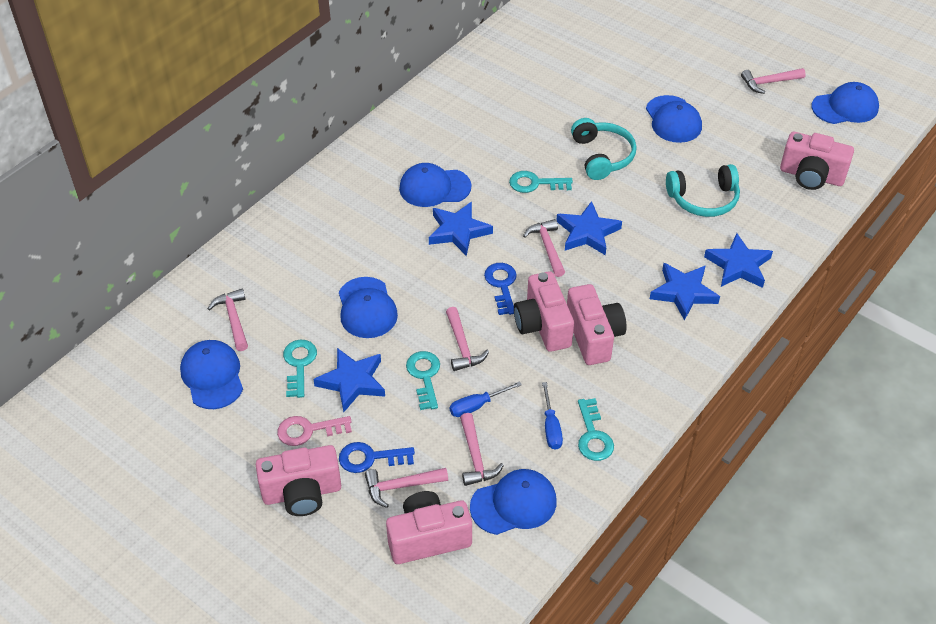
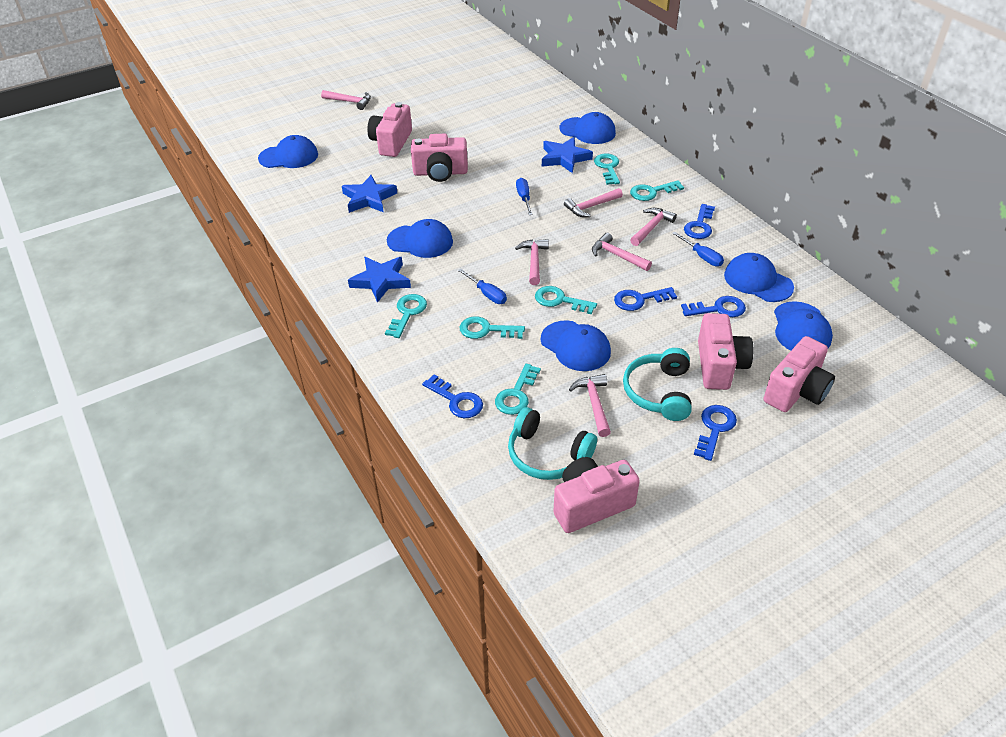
blue key: [339,442,415,473] [484,263,517,315] = 2 -> [422,374,483,418] [614,287,677,311] [681,296,746,317] [684,204,715,239] [694,405,737,461] = 5
blue screwdriver: [450,381,522,417] [542,382,563,450] = 2 -> [458,268,507,304] [516,178,533,215] [672,232,724,267] = 3
blue star: [313,348,385,412] [429,202,493,256] [557,201,622,255] [650,263,720,321] [704,233,773,288] = 5 -> [342,175,397,213] [348,257,411,303] [542,137,593,173] = 3
pink key: [277,416,352,446] = 1 -> none = 0
turquoise key: [283,340,317,398] [406,351,440,410] [509,171,573,193] [578,398,614,461] = 4 -> [385,294,427,338] [459,316,525,339] [495,364,541,415] [535,286,597,315] [594,154,620,185] [630,180,684,201] = 6

